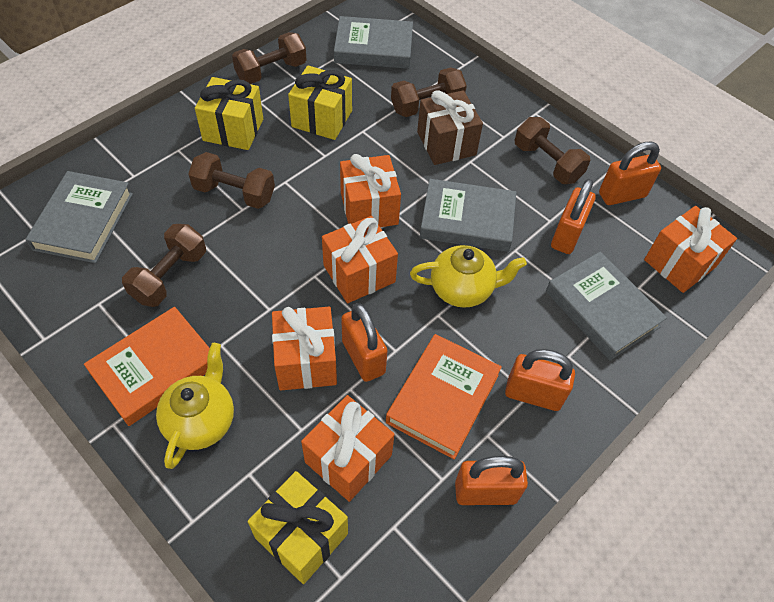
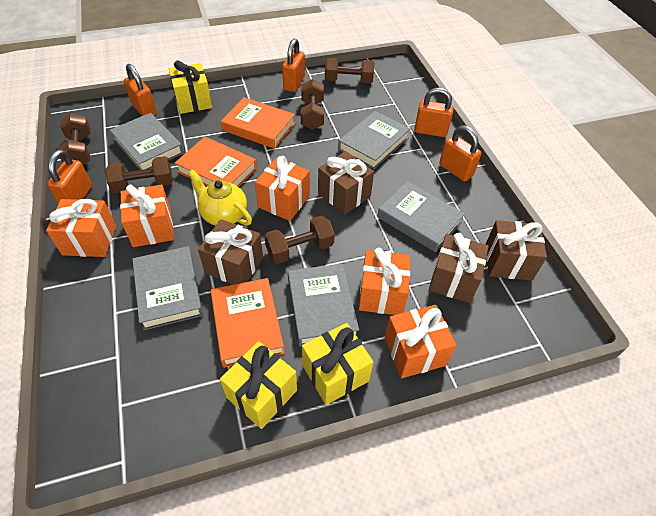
brown gift: [417,90,483,165] = 1 -> [198,219,263,285] [318,151,374,215] [429,233,489,303] [485,220,547,280] = 4
grey book: [25,171,133,263] [334,16,413,69] [420,179,516,252] [546,251,667,361] = 4 -> [110,113,184,170] [132,246,203,330] [288,264,359,346] [338,111,410,169] [377,181,465,252] = 5
orange book: [84,307,210,426] [386,334,502,459] = 2 -> [175,137,257,187] [211,278,285,368] [221,97,295,149] = 3
yellow teapot: [156,343,234,469] [410,245,527,308] = 2 -> [188,169,252,226] = 1

